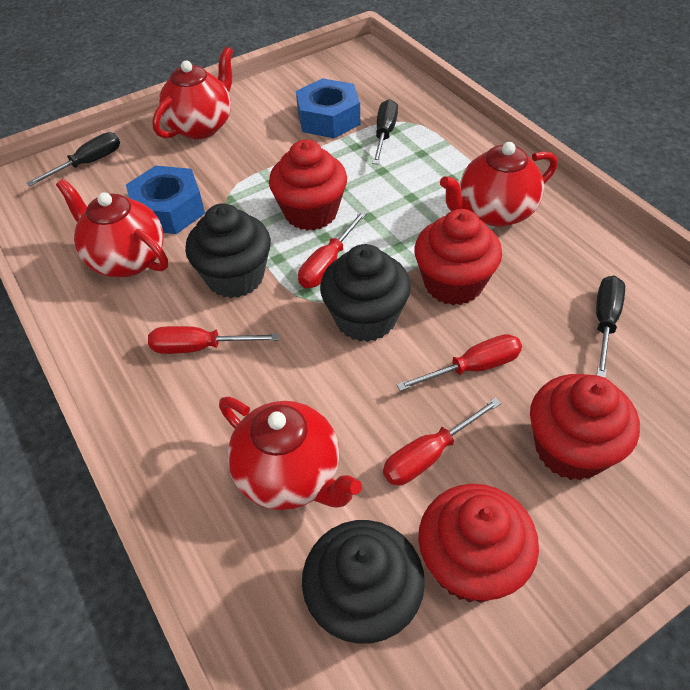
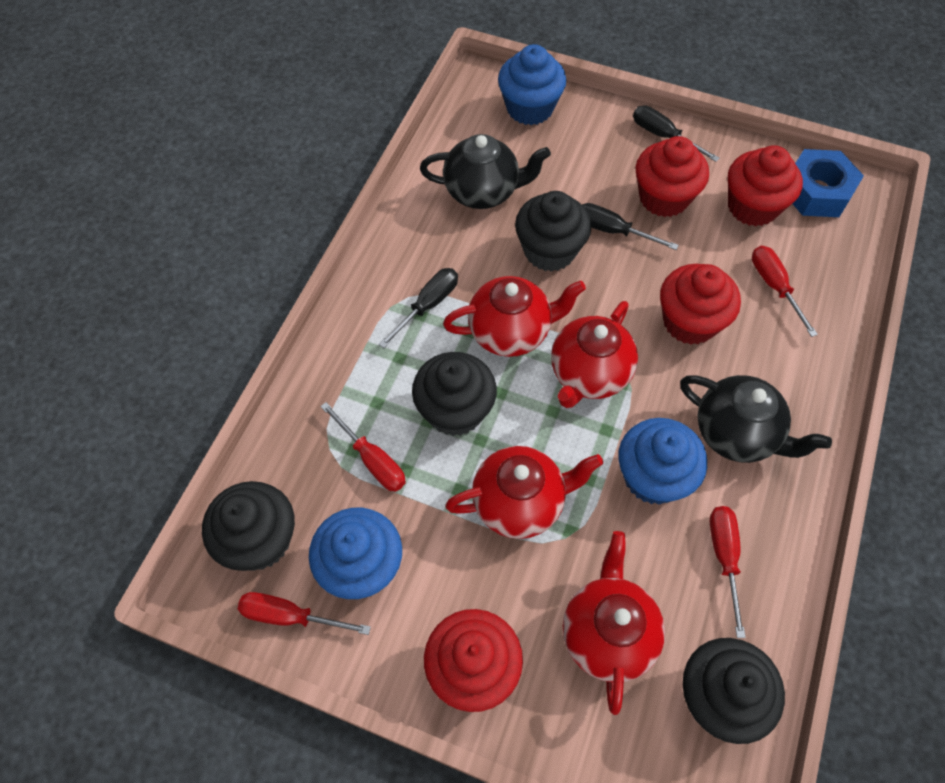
black cupcake: [185,203,271,298] [302,520,425,644] [320,244,411,342] = 3 -> [202,481,295,571] [412,352,497,436] [515,191,591,272] [683,638,785,744] = 4
black teapot: none = 0 -> [420,134,551,209] [680,375,832,463] = 2
blue cupcake: none = 0 -> [309,508,402,599] [498,44,566,125] [618,418,707,504] = 3
blue nut: [126,166,205,234] [296,78,360,138] = 2 -> [792,149,864,217] = 1

